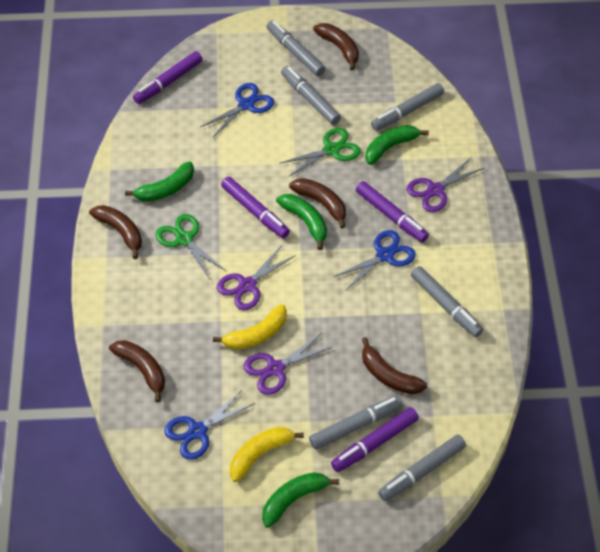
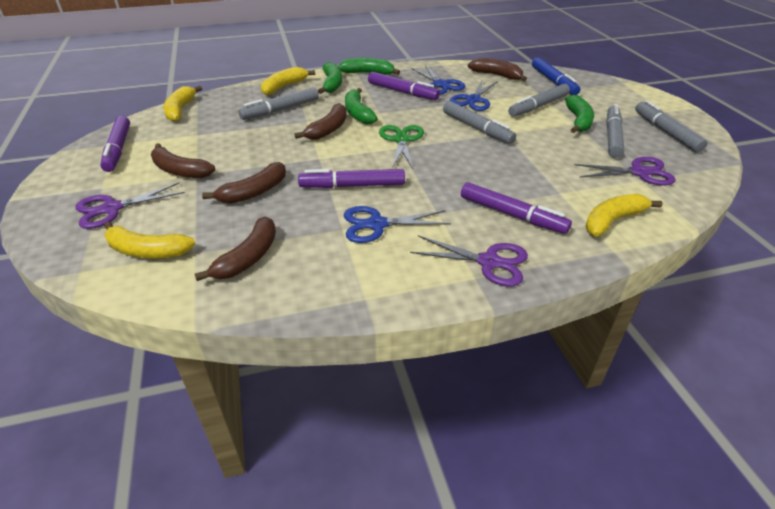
blue marker: none = 0 -> [532,57,580,95] = 1
green scissors: [155,214,226,279] [280,128,361,176] = 2 -> [379,125,424,169] = 1
grey marker: [267,20,325,76] [281,66,341,125] [309,395,403,450] [371,83,444,131] [378,435,466,501] [411,266,483,337] = 6 -> [238,87,319,120] [443,101,516,144] [508,84,570,117] [606,104,624,158] [635,100,707,153] = 5
yellow banana: [213,304,287,349] [230,427,304,482] = 2 -> [104,221,195,258] [163,86,202,122] [261,67,315,95] [586,194,663,236] = 4

